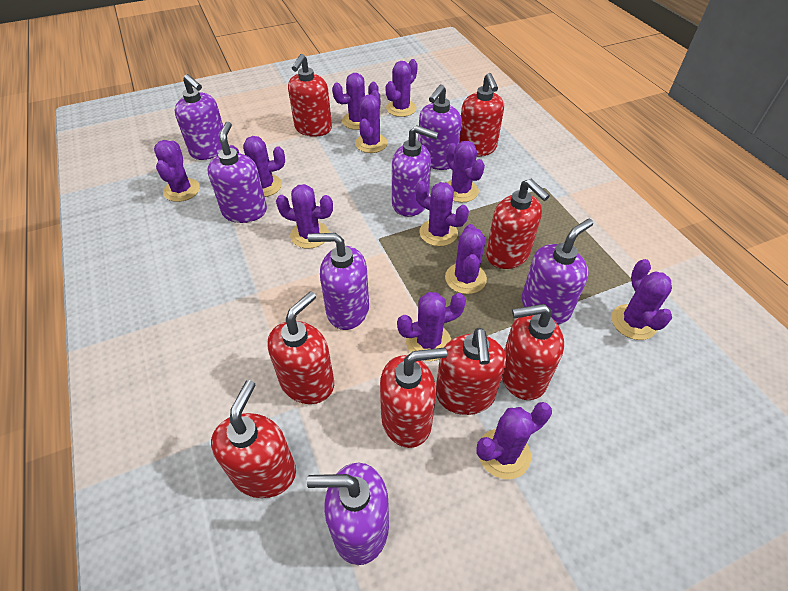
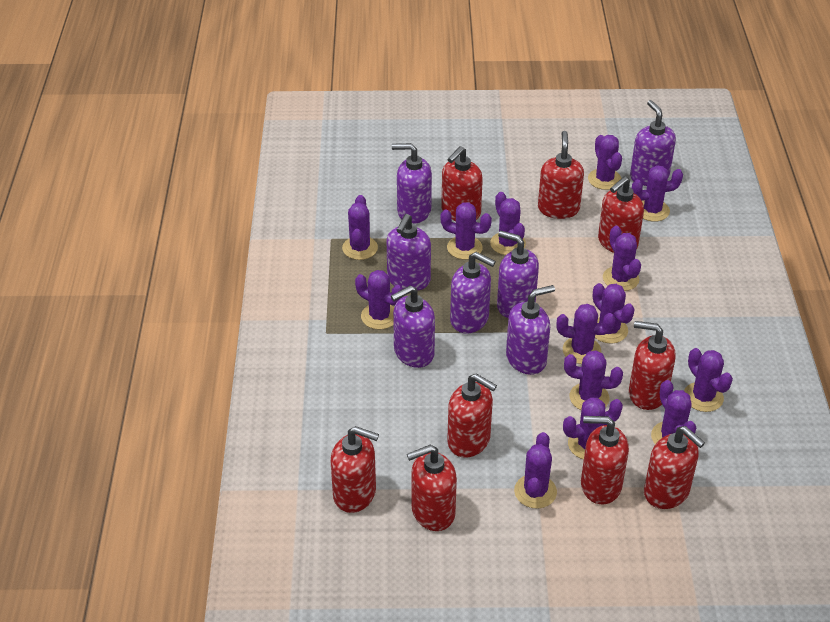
purple cactus: [154,140,200,202] [229,136,285,197] [276,184,333,249] [332,73,378,130] [355,90,388,153] [385,59,418,117] [397,292,466,361] [415,181,469,246] [445,224,487,294] [446,141,485,202] [476,402,552,480] [612,259,672,340] = 12 -> [342,195,378,260] [355,270,403,330] [440,202,492,260] [490,192,526,255] [514,432,557,509] [556,304,615,364] [563,397,623,459] [564,350,623,410] [588,135,622,190] [593,283,635,344] [603,226,641,291] [632,165,683,222] [651,380,696,444] [684,348,733,412] = 14
red soap dispenser: [211,380,296,498] [267,291,334,404] [288,54,332,137] [380,348,447,448] [436,328,506,415] [460,73,504,157] [486,179,550,269] [502,304,564,400] = 8 -> [330,426,379,513] [407,445,457,531] [441,146,483,221] [447,373,497,458] [538,131,584,219] [581,416,629,504] [598,176,644,253] [629,321,676,410] [644,426,705,509] = 9

